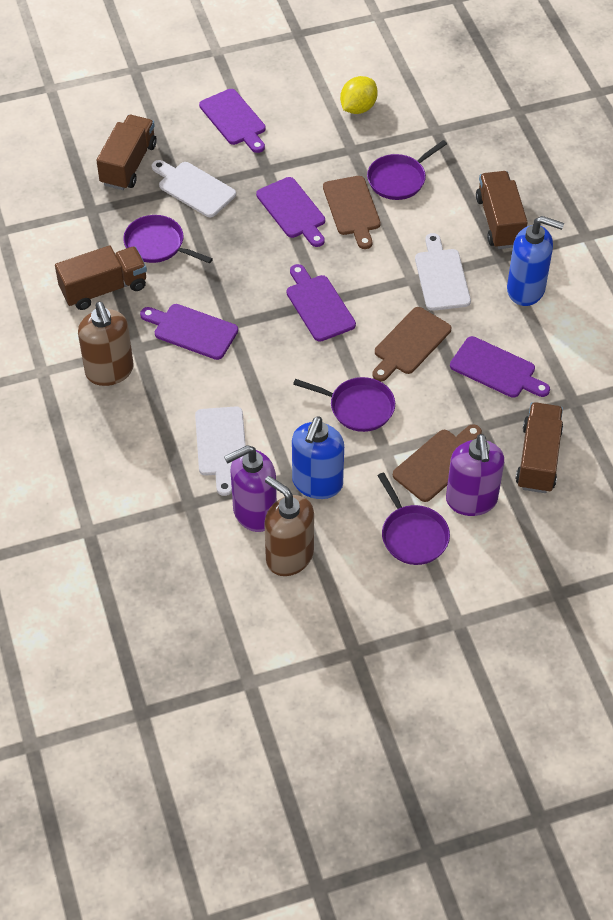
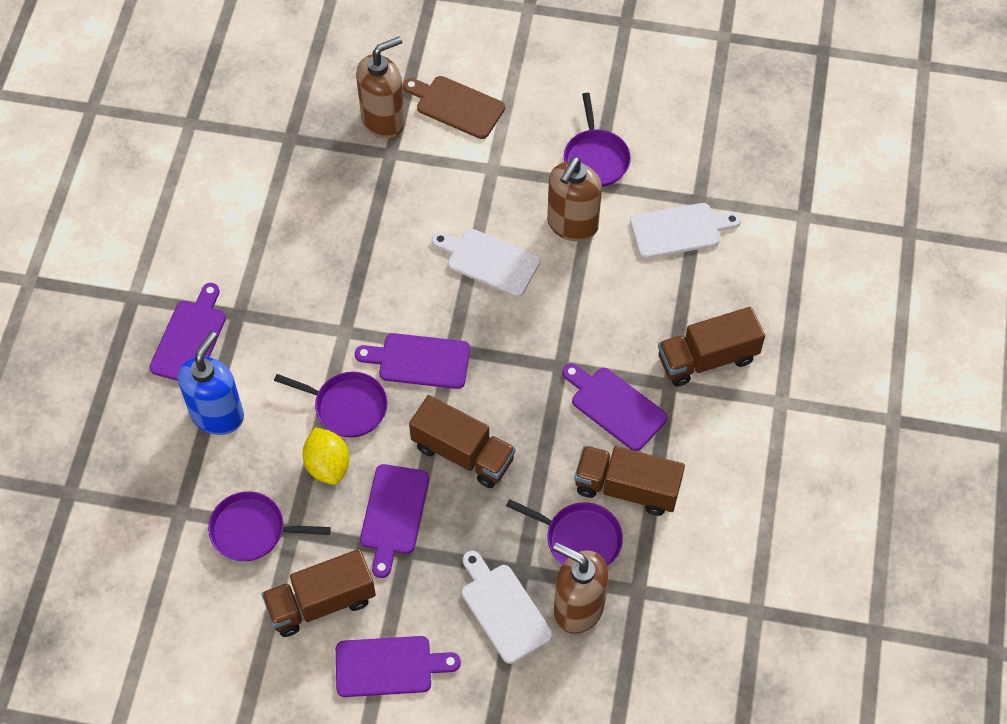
blue soap dispenser: [292,416,344,499] [507,216,564,306] = 2 -> [178,331,244,435] = 1
brown cutting board: [323,176,381,249] [372,307,451,382] [393,424,482,502] = 3 -> [403,76,505,139] = 1
brown soap dispenser: [78,302,134,386] [264,476,314,576] = 2 -> [356,36,405,138] [547,157,602,242] [553,542,609,634] = 3
purple soap dispenser: [224,445,277,532] [446,434,504,516] = 2 -> none = 0

